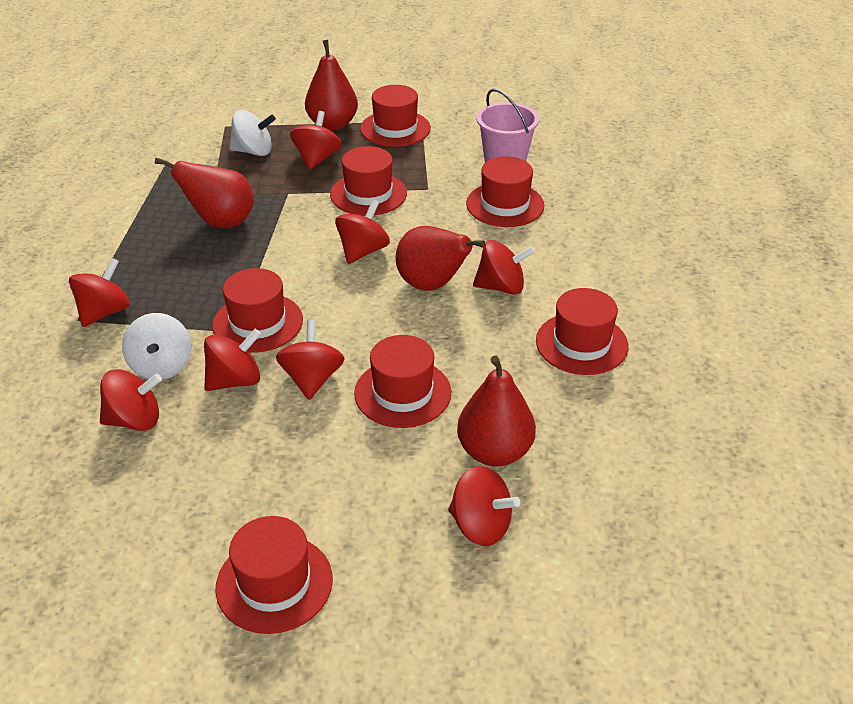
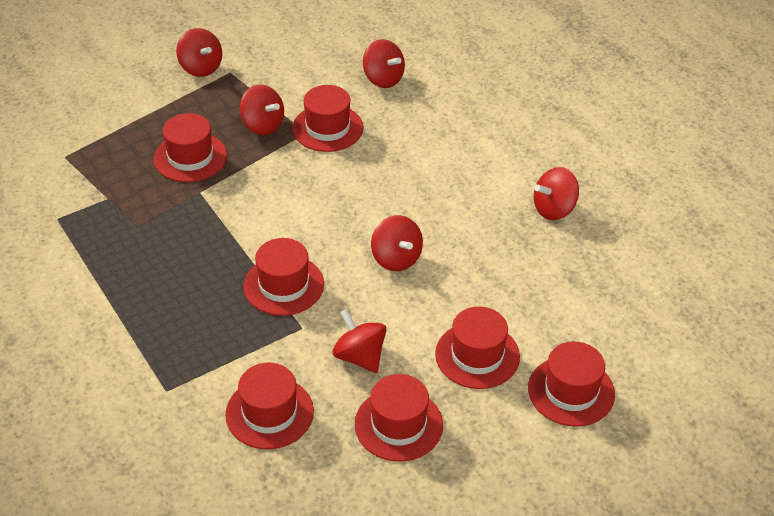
pink bucket: [477,89,539,163] = 1 -> none = 0
red pear: [155,158,254,228] [305,40,358,131] [396,226,485,291] [457,356,536,467] = 4 -> none = 0
red spinning top: [69,258,130,327] [100,369,162,431] [204,329,261,391] [276,320,345,400] [290,111,342,170] [335,200,390,264] [448,466,520,546] [473,240,535,295] = 8 -> [176,28,222,77] [240,84,284,135] [332,309,386,373] [363,39,405,88] [371,215,423,271] [534,167,579,220] = 6
white spinning top: [122,313,191,380] [229,110,276,156] = 2 -> none = 0

